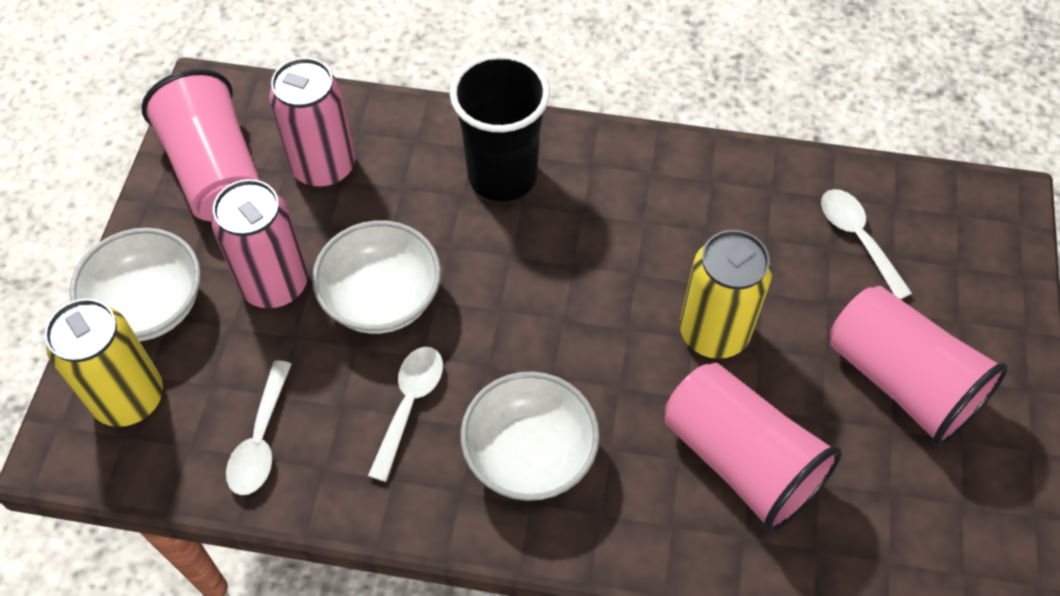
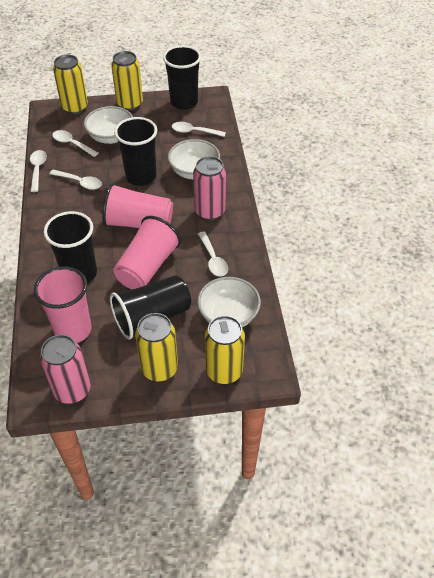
black cup: [450,53,550,202] = 1 -> [44,211,97,283] [110,275,191,340] [114,117,157,186] [163,45,201,110] = 4
white spoon: [226,360,292,495] [368,347,443,482] [821,189,912,299] = 3 -> [30,150,47,192] [50,170,102,190] [52,130,98,157] [172,122,226,137] [198,231,228,277] = 5
yellow can: [45,298,163,427] [680,230,772,359] = 2 -> [53,55,88,114] [111,51,143,111] [135,313,178,382] [205,315,245,384] = 4

